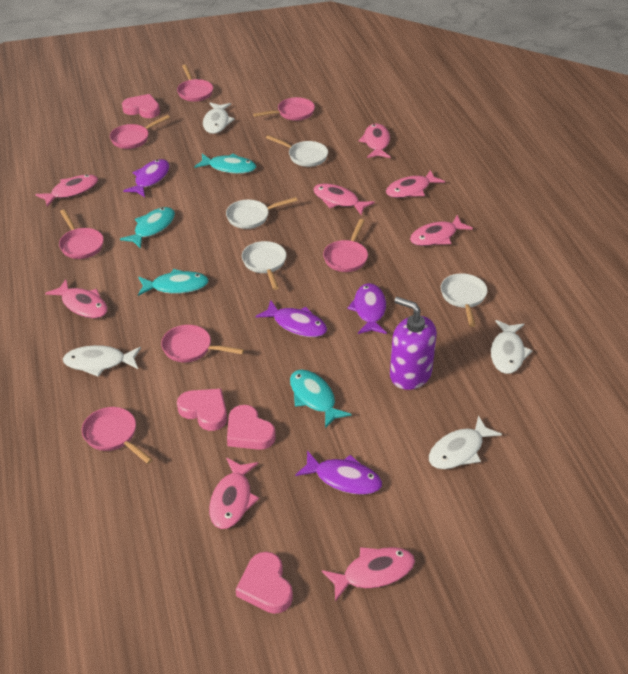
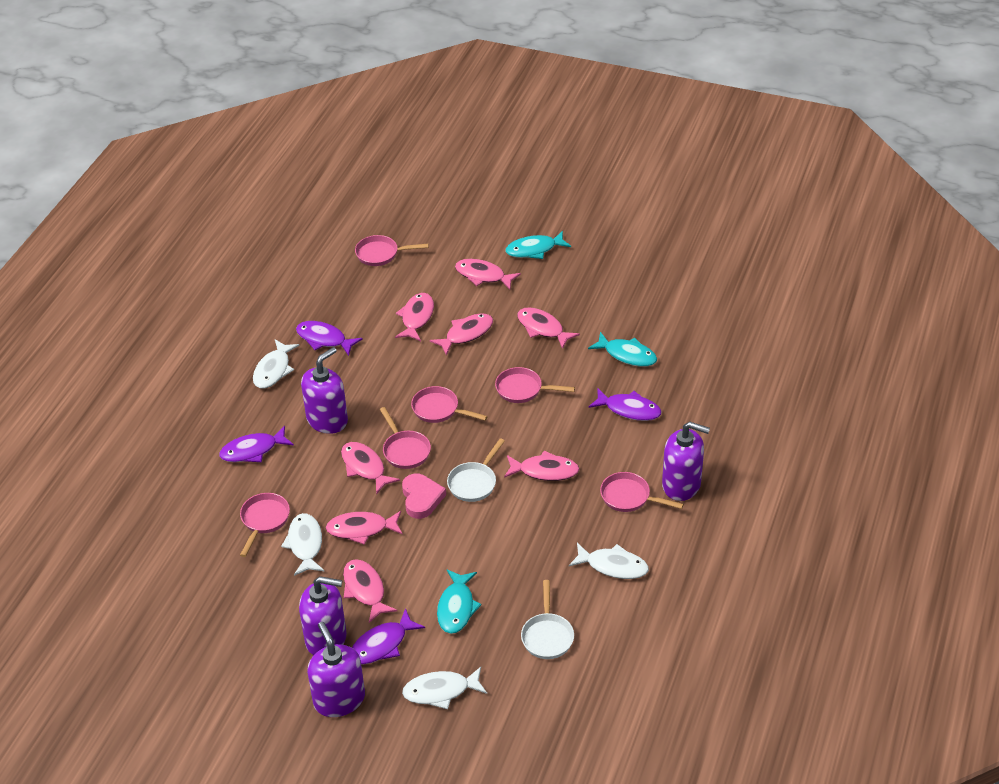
pink heart: [122,94,160,118] [177,389,227,431] [227,405,276,450] [236,552,293,614] = 4 -> [402,474,446,519] = 1
pink pan: [59,209,104,259] [82,407,153,464] [110,115,170,149] [161,325,244,363] [177,65,213,102] [253,97,315,121] [323,219,368,272] = 7 -> [240,493,290,557] [355,235,429,266] [380,407,431,469] [411,386,488,423] [495,367,575,403] [600,472,684,512] = 6
purple soap dispenser: [390,297,437,390] = 1 -> [299,576,347,656] [301,347,348,434] [307,622,365,717] [662,422,710,501] = 4
turquoise fish: [120,207,175,249] [138,269,209,296] [194,154,256,174] [290,369,352,428] = 4 -> [437,570,482,634] [505,231,571,259] [588,332,657,367] = 3
white pan: [226,197,297,229] [242,241,287,290] [266,135,328,167] [441,273,487,327] = 4 -> [447,438,505,502] [521,580,574,659] = 2

